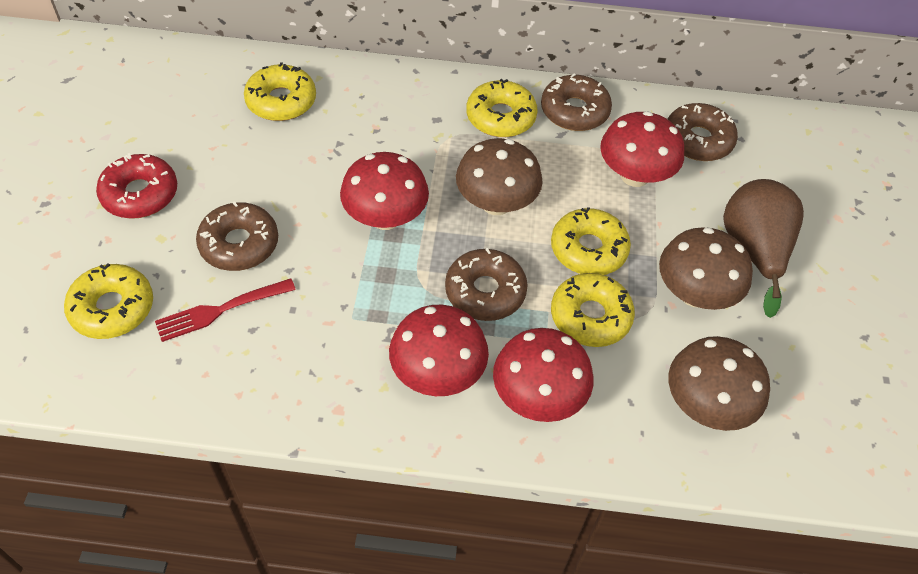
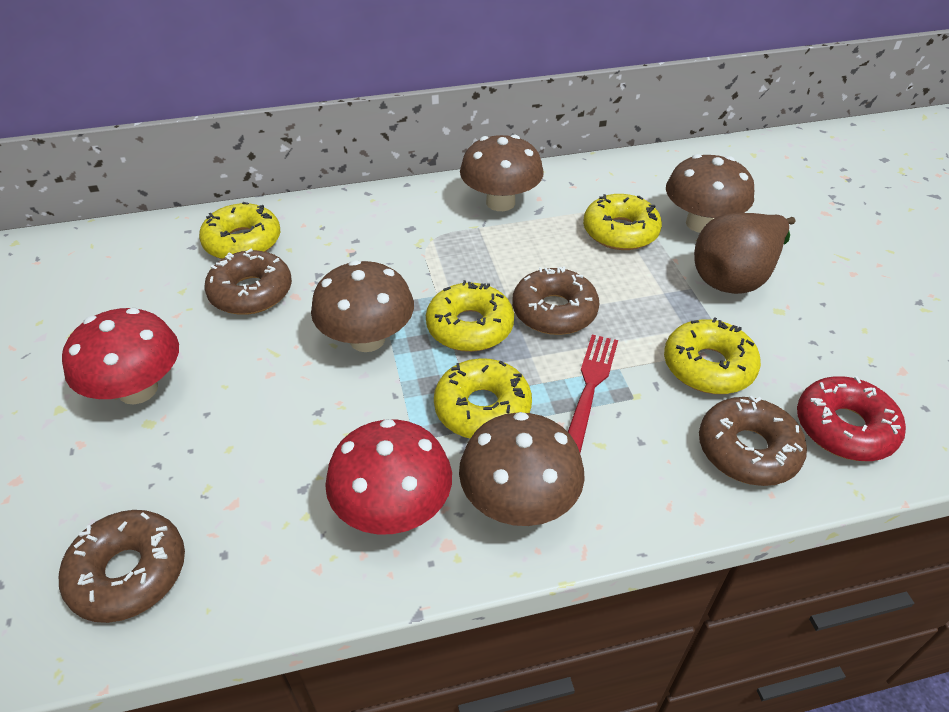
brown mushroom: [456,138,543,215] [659,227,753,310] [669,336,770,431] = 3 -> [311,260,414,352] [459,412,585,526] [460,135,544,211] [666,154,754,233] = 4
red mushroom: [340,152,429,230] [389,305,489,396] [493,328,593,422] [600,111,684,187] = 4 -> [62,308,179,404] [325,419,452,534] = 2

